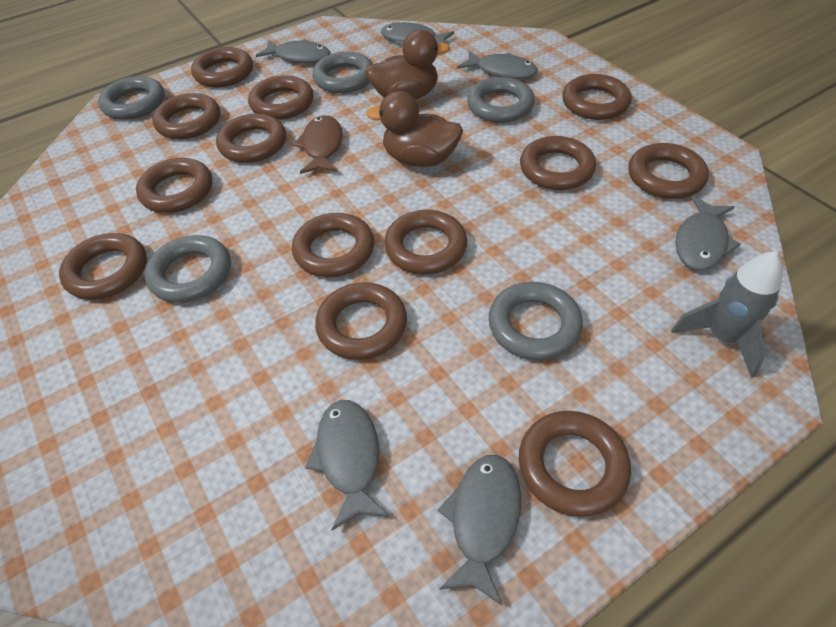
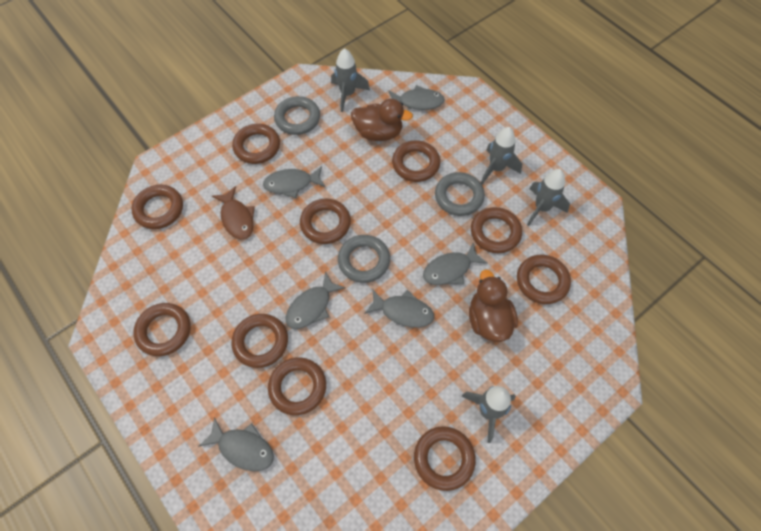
brown ring: [59,233,147,300] [136,158,212,213] [152,93,220,139] [191,47,253,87] [216,114,286,163] [248,75,313,120] [292,213,374,277] [315,282,407,360] [384,210,467,274] [519,411,631,517] [520,136,596,190] [562,74,632,120] [628,143,709,199] = 13 -> [131,185,183,229] [133,303,191,356] [231,314,288,368] [232,124,280,164] [268,357,326,415] [300,199,351,244] [392,140,440,182] [414,426,476,491] [471,207,522,253] [517,255,571,304] = 10
grey ring: [98,76,165,120] [145,235,231,303] [312,52,373,93] [467,77,535,123] [488,282,583,360] = 5 -> [274,96,320,135] [338,235,390,283] [435,172,485,216] = 3
grey rocket: [671,251,783,378] = 1 -> [331,48,370,112] [461,386,516,443] [481,127,522,185] [527,169,570,226] = 4

